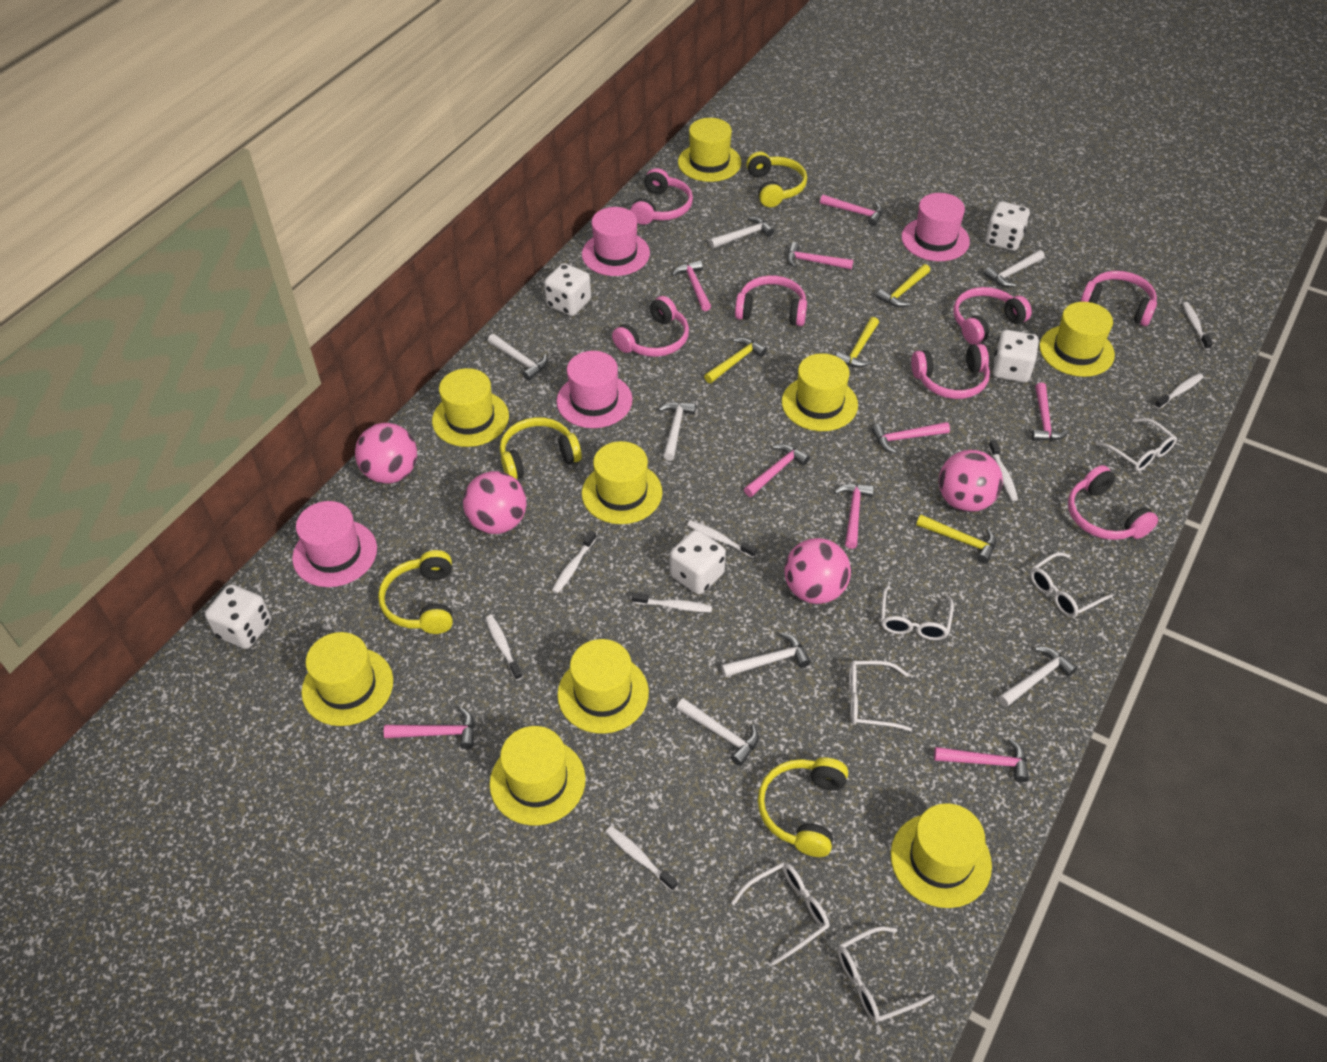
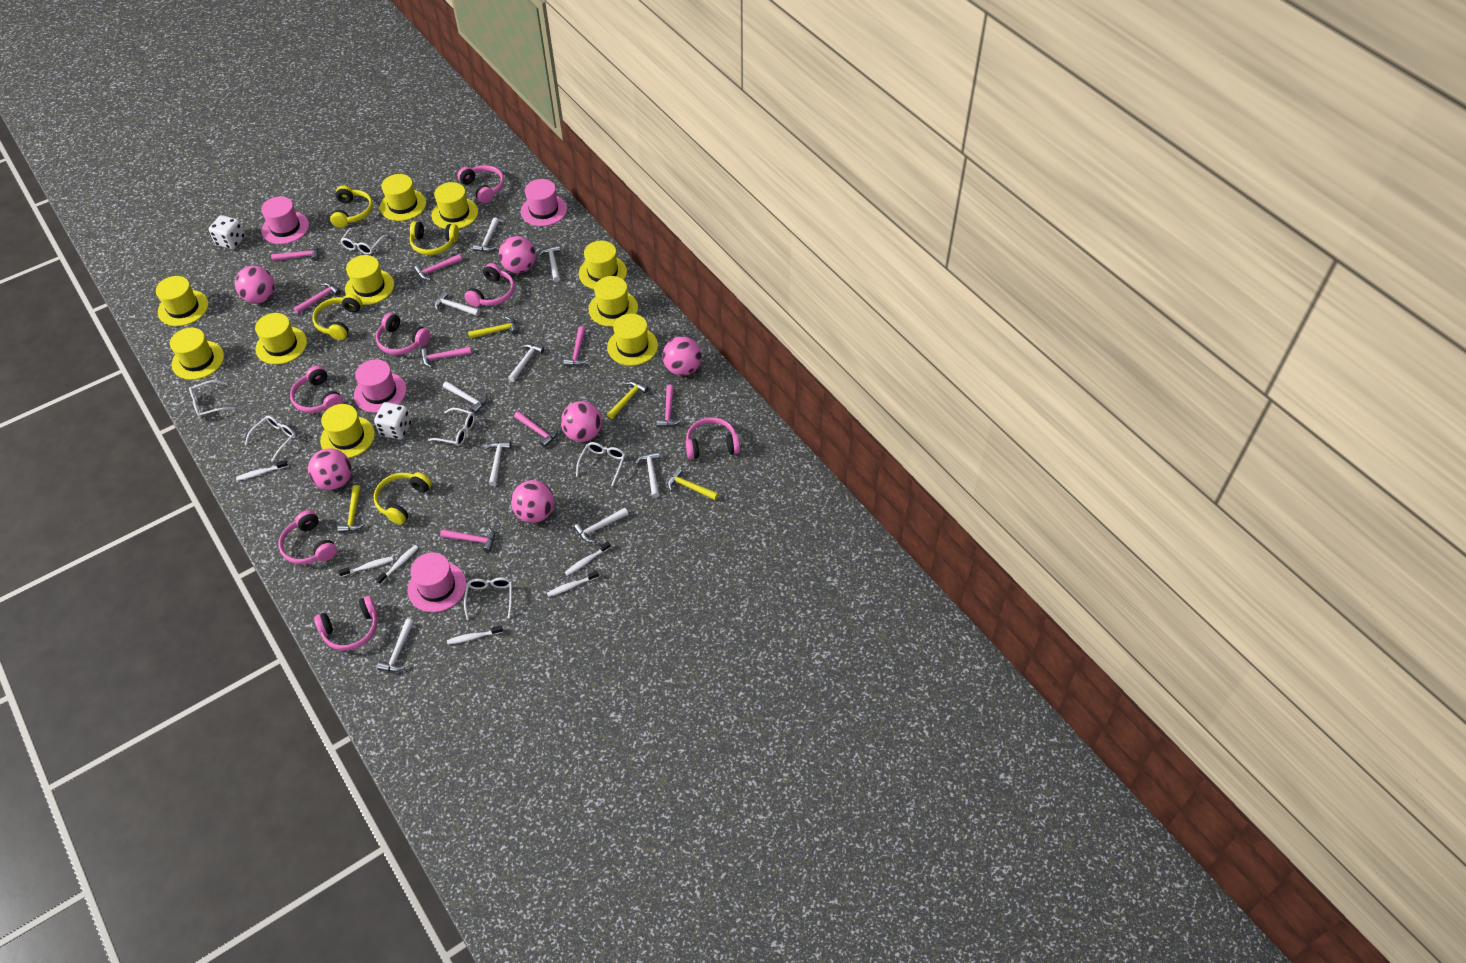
pink ball: [355,423,417,484] [463,471,526,534] [784,538,851,604] [939,450,1003,512] = 4 -> [235,266,275,303] [308,448,352,490] [499,236,536,273] [511,480,554,523] [561,401,602,442] [662,336,702,376] = 6
pink hammer: [384,707,474,749] [672,260,711,311] [744,444,810,497] [787,242,853,269] [820,195,883,226] [834,484,874,549] [872,422,950,453] [934,738,1029,782] [1032,383,1069,441] = 9 -> [271,244,319,261] [294,282,341,314] [414,254,462,280] [421,347,472,368] [440,527,495,552] [514,411,558,448] [564,326,589,366] [657,385,682,427] = 8
white dice: [205,584,271,649] [544,263,591,316] [670,530,726,594] [985,201,1030,251] [992,330,1039,383] = 5 -> [209,215,245,249] [374,402,412,440] = 2
white hammer: [488,334,548,381] [658,402,696,461] [676,698,759,766] [709,217,774,248] [721,633,811,677] [984,250,1045,287] [998,647,1077,707] = 7 -> [377,619,414,672] [435,291,480,316] [443,381,487,414] [473,217,499,252] [485,441,511,486] [508,343,544,382] [538,245,560,282] [574,508,628,543] [635,451,660,498] = 9
white toothbrush: [485,615,523,681] [552,531,596,594] [606,826,678,891] [632,592,712,612] [687,520,757,558] [989,440,1018,501] [1154,373,1203,409] [1182,302,1213,350] = 8 -> [236,460,288,481] [338,557,393,577] [376,545,418,585] [447,625,503,644] [547,571,599,597] [565,541,611,576] = 6
yellow hat: [301,632,393,726] [432,368,509,447] [489,726,586,825] [557,639,649,734] [582,441,662,524] [678,118,741,182] [782,353,858,431] [891,803,992,908] [1039,302,1115,377] = 9 -> [156,276,209,326] [170,328,224,380] [255,313,307,365] [320,404,375,458] [345,255,394,305] [380,174,426,221] [432,182,478,229] [579,241,627,289] [588,276,638,327] [607,314,658,366] = 10

